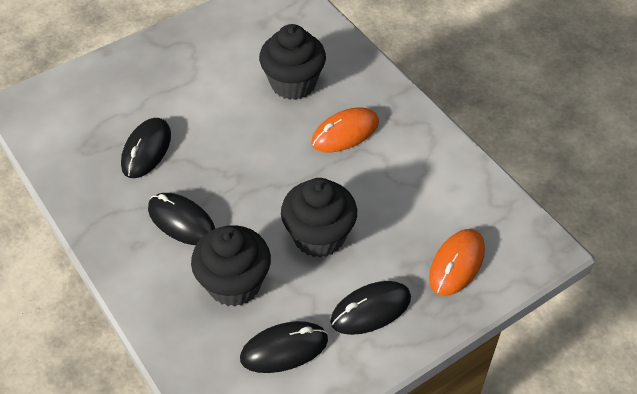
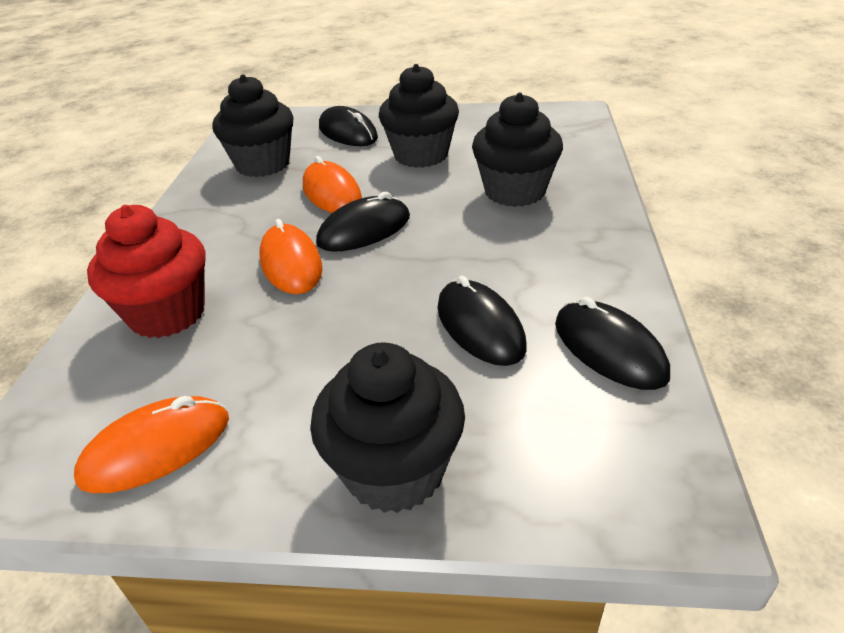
black cupcake: [191,225,271,307] [259,24,326,100] [281,178,357,258] = 3 -> [213,74,294,177] [310,342,465,513] [379,64,459,168] [472,93,563,207] = 4
orange mouse: [311,108,379,152] [429,229,485,296] = 2 -> [74,396,229,493] [259,219,322,294] [303,156,362,213] = 3
red cupcake: none = 0 -> [87,205,206,338] = 1

